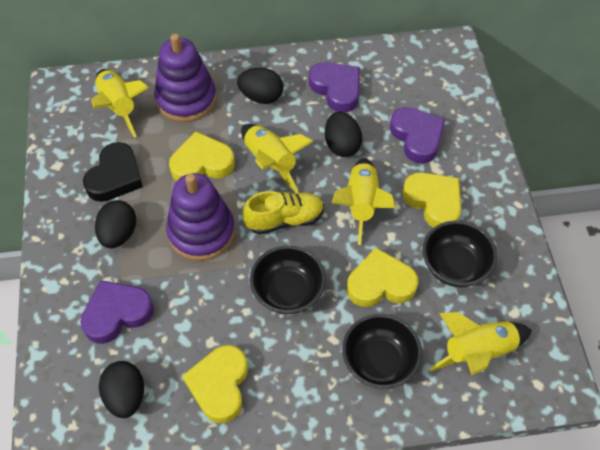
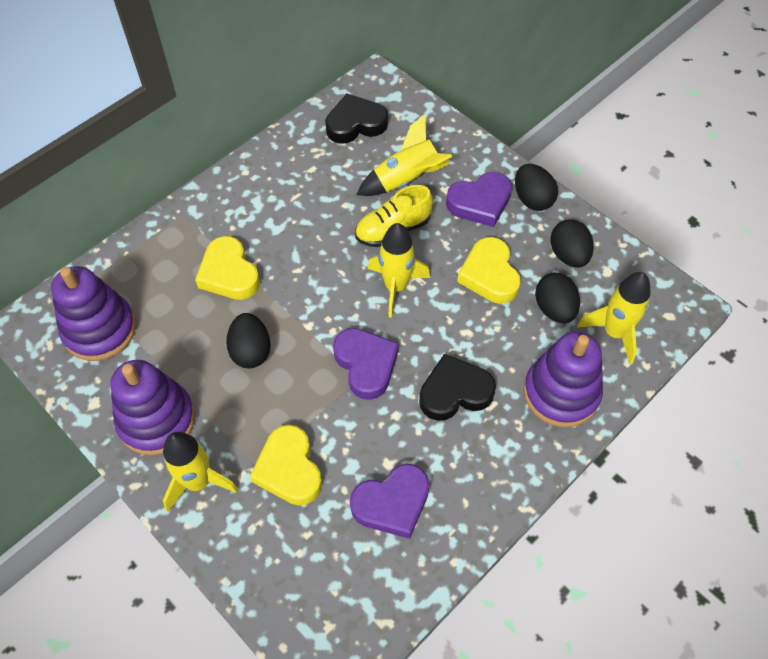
black bowl: [250,245,326,314] [342,314,422,389] [422,221,497,287] = 3 -> none = 0
black heart: [83,142,143,202] = 1 -> [325,94,388,144] [419,354,496,421] = 2
purple stacking toy: [154,34,216,122] [166,173,235,261] = 2 -> [51,266,136,361] [111,360,195,455] [524,332,603,427] = 3
yellow heart: [169,131,235,181] [182,345,248,423] [347,248,418,307] [402,172,462,228] = 4 -> [195,236,260,300] [250,425,322,505] [457,237,521,304] = 3

